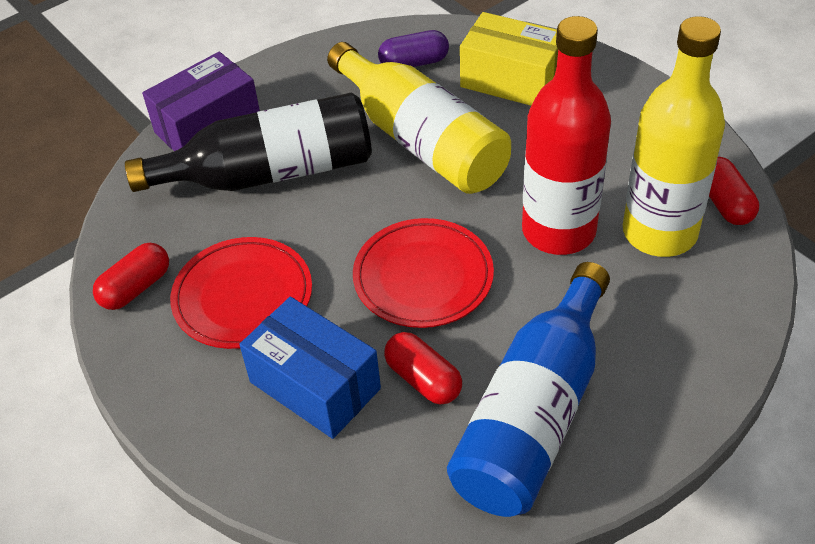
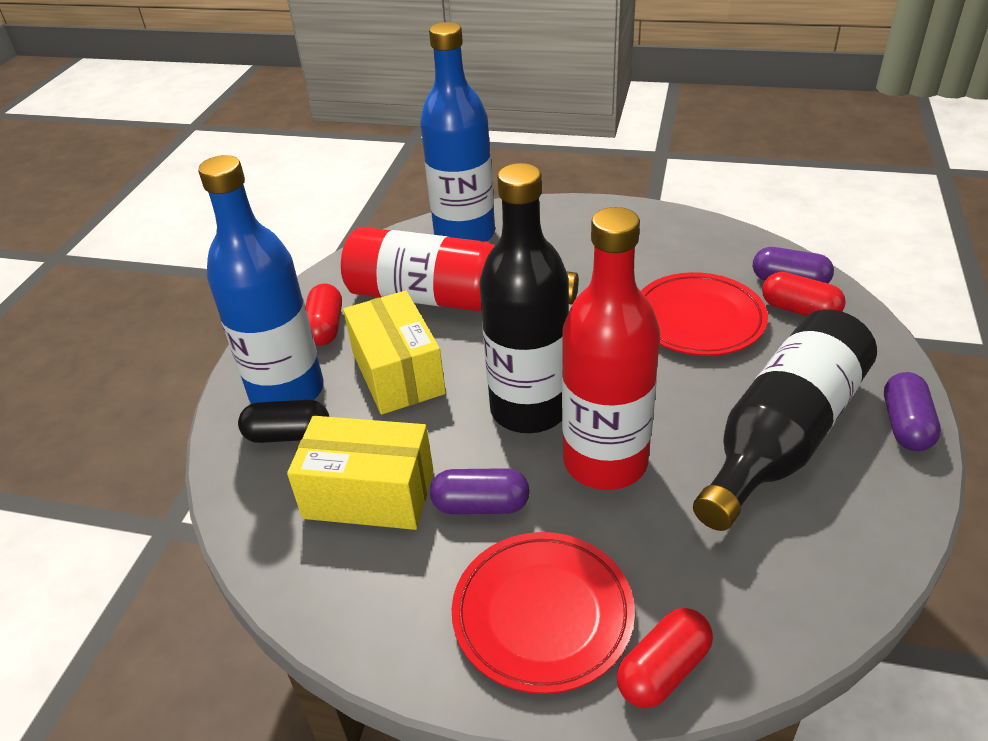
black bottle: [125,93,372,192] = 1 -> [479,163,569,433] [693,309,877,531] = 2
black capsule: none = 0 -> [238,400,329,443] = 1
blue bottle: [447,262,610,517] = 1 -> [198,155,324,404] [420,22,495,242] = 2
blue box: [239,297,381,439] = 1 -> none = 0
purple box: [142,52,260,151] = 1 -> none = 0
purple capsule: [378,30,449,67] = 1 -> [430,468,530,514] [753,247,834,283] [884,372,941,451] = 3
red bottle: [522,16,611,255] = 1 -> [341,227,579,311] [562,207,660,490] = 2
yellow bottle: [327,42,511,194] [623,16,725,257] = 2 -> none = 0
yellow box: [460,12,558,106] = 1 -> [287,416,434,530] [343,290,446,415] = 2

